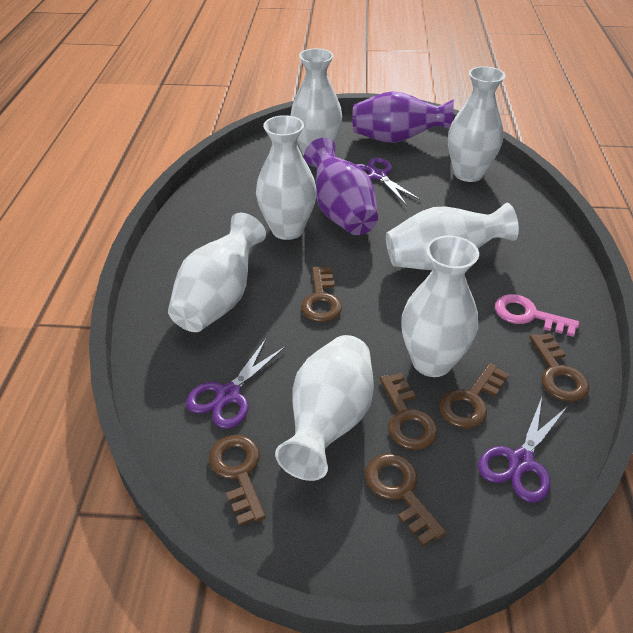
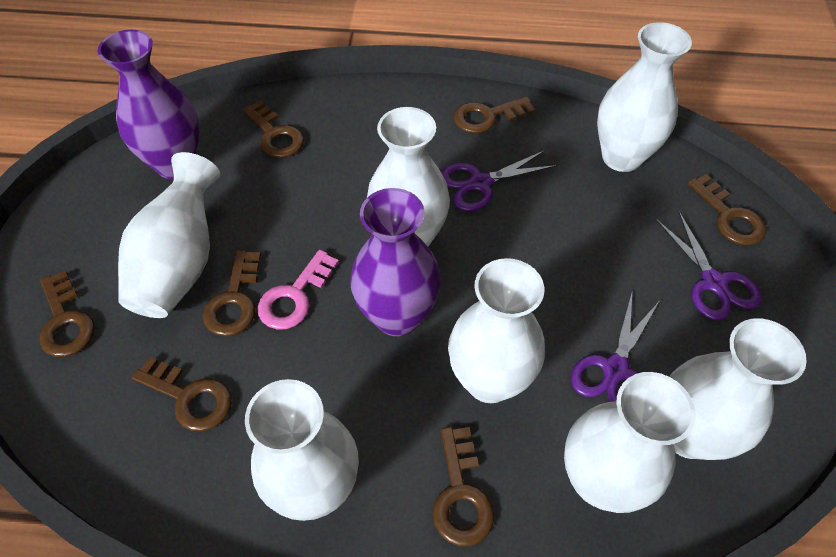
brown key: [209,435,266,526] [301,267,342,322] [365,453,446,546] [380,373,438,450] [439,363,509,429] [529,333,589,402] = 6 -> [40,270,95,357] [132,357,232,432] [203,250,261,336] [242,100,304,158] [432,427,495,547] [453,96,535,134] [688,174,766,245] = 7

